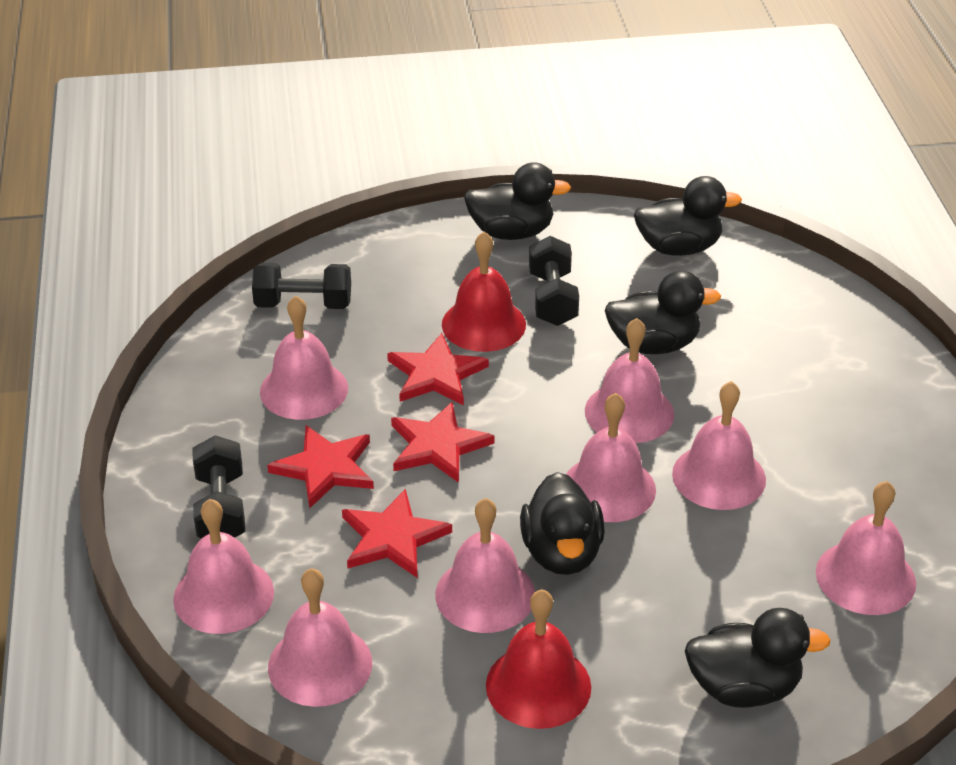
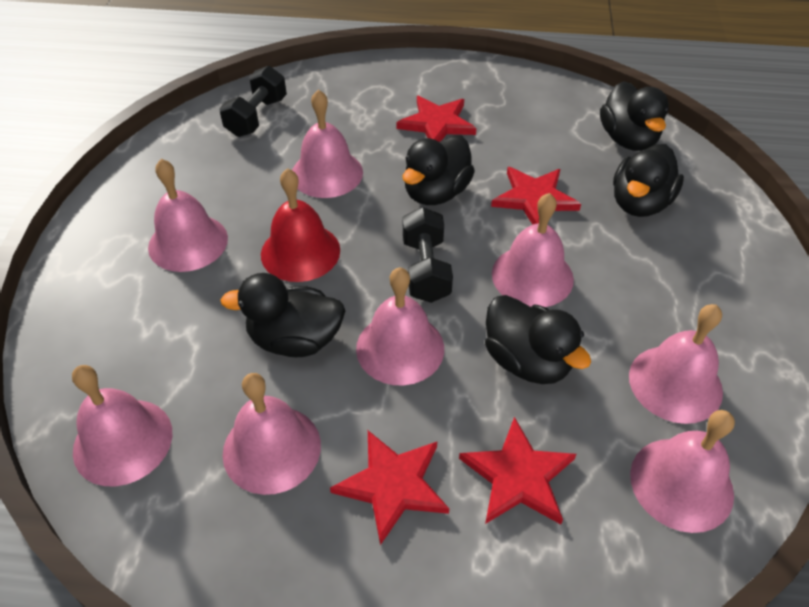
black dumbbell: [193,435,245,539] [252,263,351,309] [529,236,579,326] = 3 -> [219,66,287,137] [403,207,453,303] = 2
red bell: [442,232,526,352] [486,589,591,729] = 2 -> [261,168,340,282] = 1

